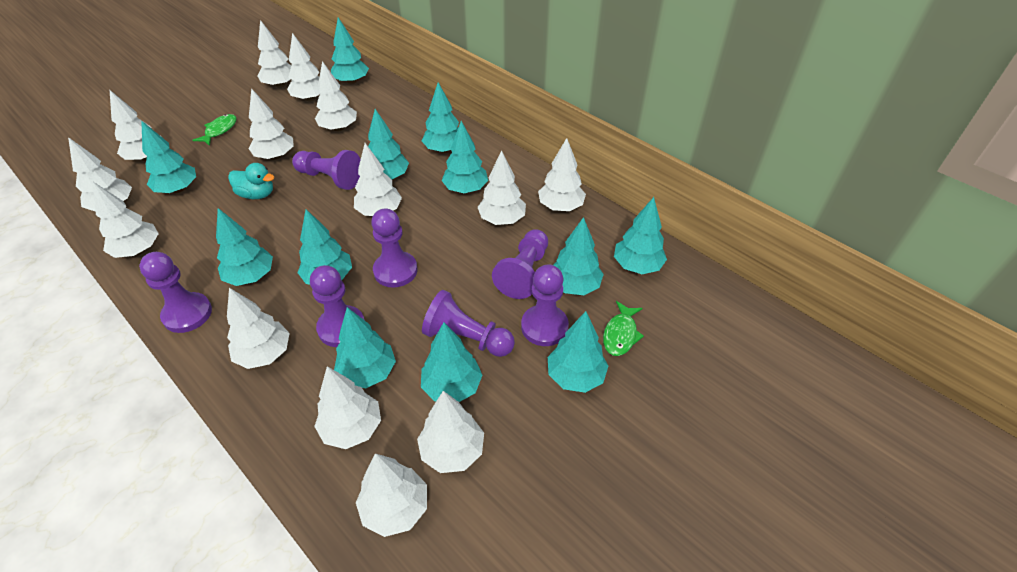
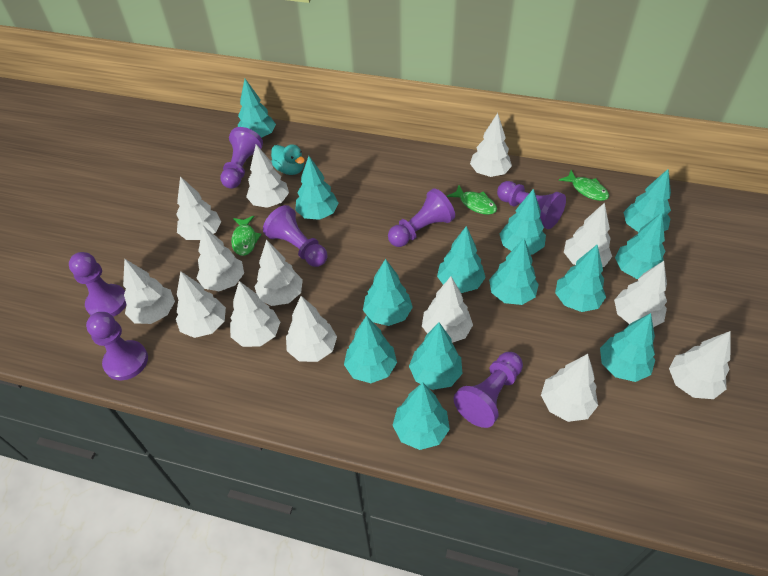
green fish: [193,114,237,146] [603,301,644,356] = 2 -> [231,216,262,256] [447,185,497,215] [559,170,609,201] = 3
turquoise tree: [141,120,196,193] [216,208,273,286] [297,209,352,285] [331,17,369,84] [334,307,396,388] [368,109,409,179] [421,322,482,402] [422,82,459,153] [442,121,488,193] [548,311,608,393] [554,217,604,295] [614,197,667,274] = 12 -> [238,79,276,138] [295,156,338,220] [344,316,397,383] [363,259,413,326] [392,383,450,450] [409,322,462,390] [437,226,486,293] [489,238,539,305] [500,189,546,254] [555,244,606,312] [600,313,655,382] [615,213,665,279] [624,169,671,232] = 13

